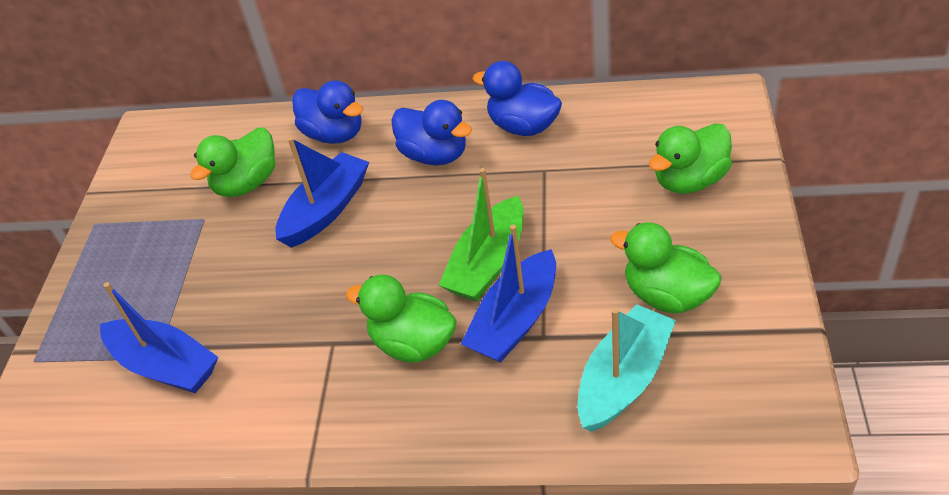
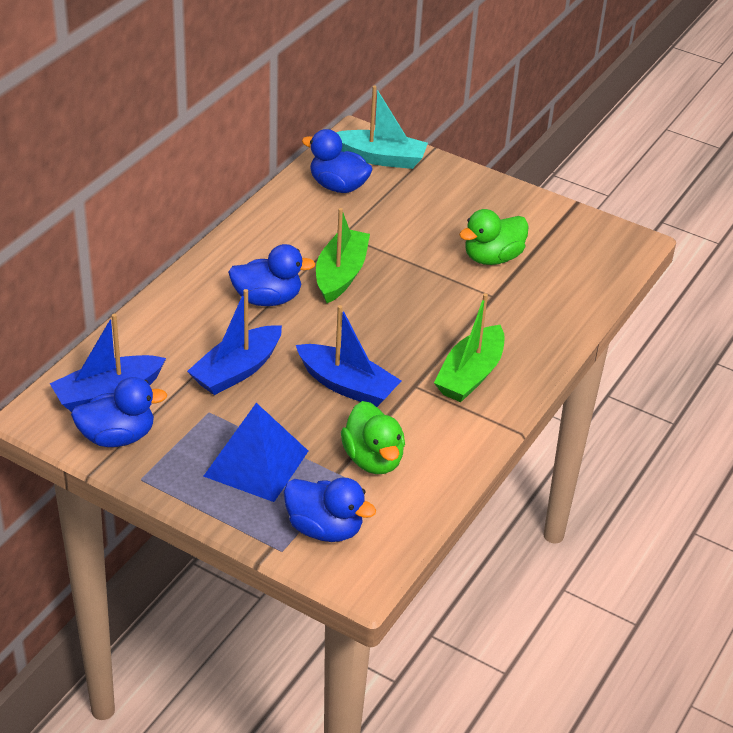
blue duck: [292,80,363,144] [391,100,472,165] [473,61,562,136] = 3 -> [71,377,167,447] [228,244,315,306] [284,478,376,542] [302,129,373,193] = 4
blue pyramid: none = 0 -> [203,403,308,502] = 1
green boat: [439,168,524,302] = 1 -> [316,208,370,303] [434,293,505,402] = 2
green duck: [190,127,275,197] [346,274,457,363] [610,222,722,313] [649,123,732,194] = 4 -> [341,401,405,474] [459,209,529,265] = 2

